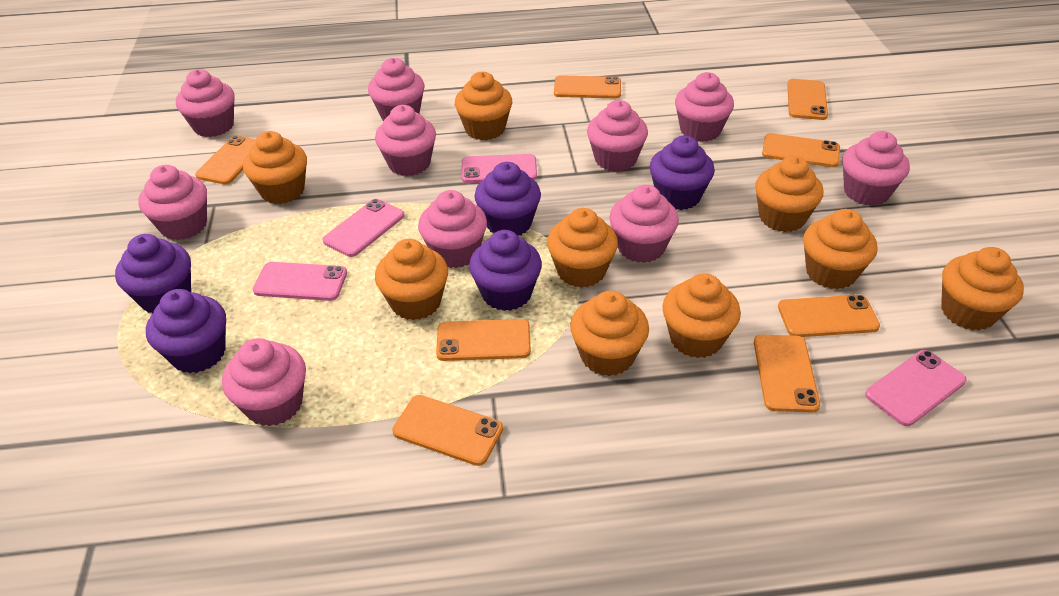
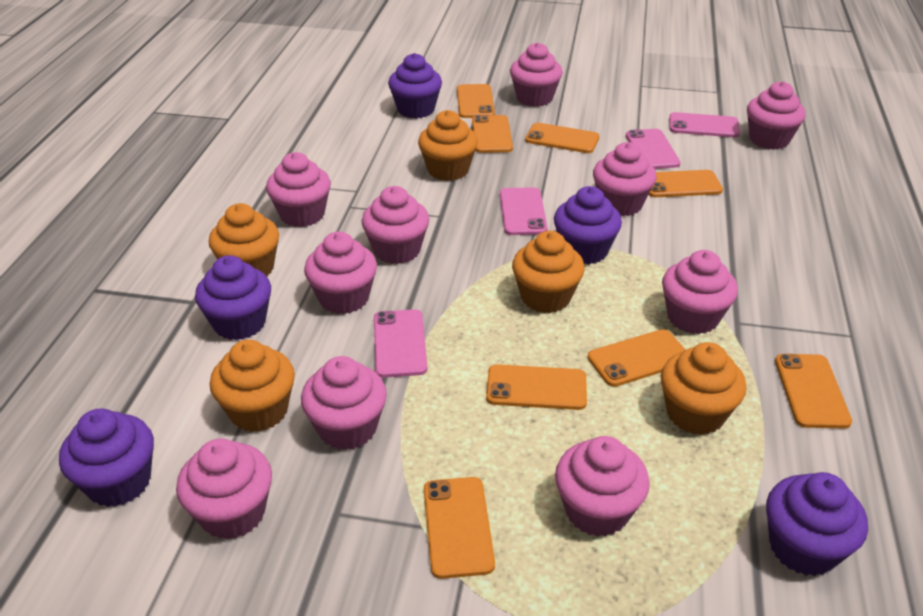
orange cupcake: [243,131,307,204] [375,239,448,320] [455,72,512,140] [547,208,618,288] [570,291,649,376] [662,273,741,358] [755,156,824,232] [803,209,878,289] [941,247,1024,330] = 9 -> [209,203,279,277] [210,340,295,432] [418,110,478,181] [512,231,585,313] [661,342,747,435] = 5

